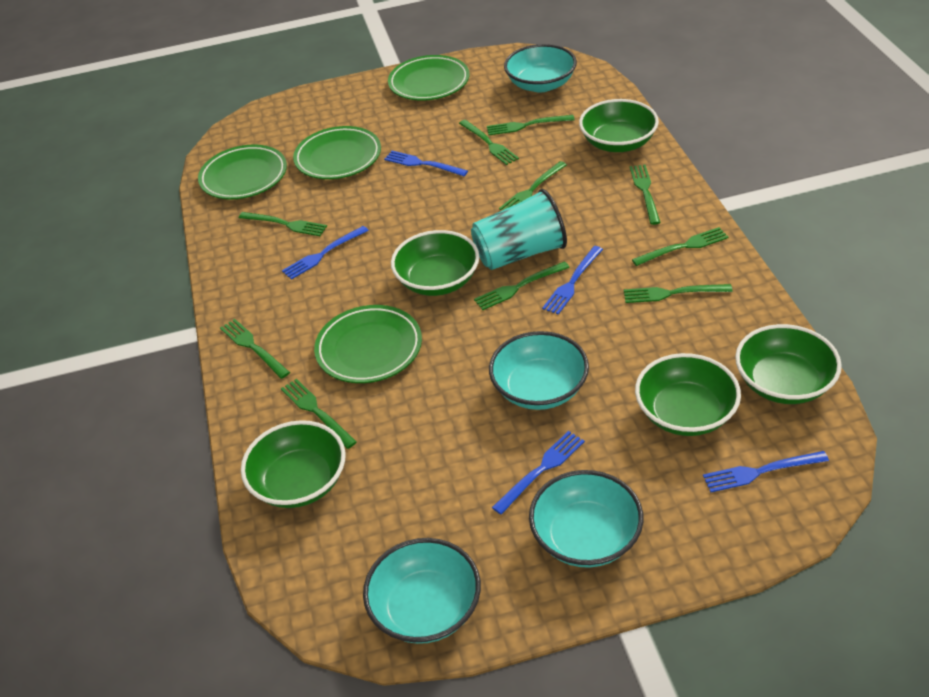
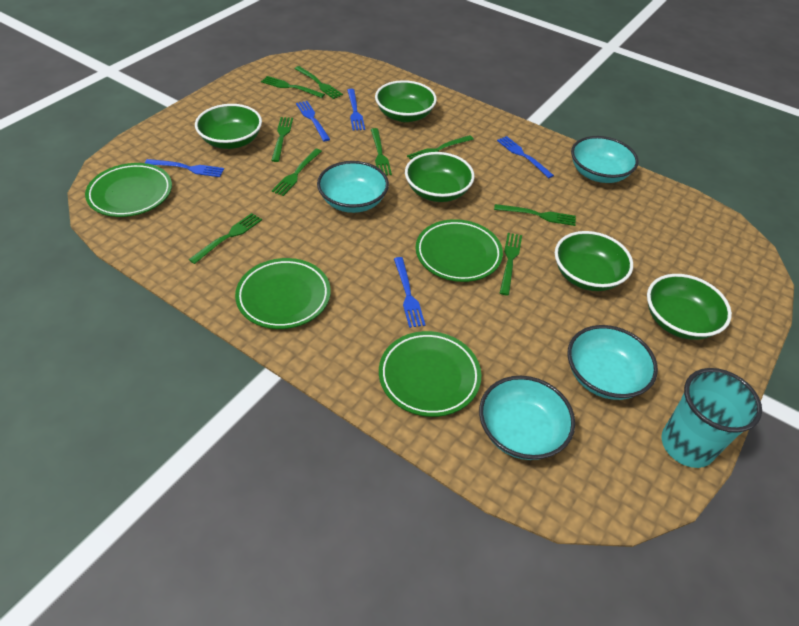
green fork: [220,319,290,379] [239,212,327,236] [281,379,357,449] [459,120,519,165] [474,261,570,310] [487,115,575,135] [499,161,567,210] [624,284,733,303] [629,165,661,225] [632,227,728,266] = 10 -> [189,213,262,264] [261,76,325,98] [271,117,293,162] [272,149,322,196] [295,66,343,99] [371,128,392,176] [407,135,474,160] [494,204,576,226] [500,233,522,295] = 9

